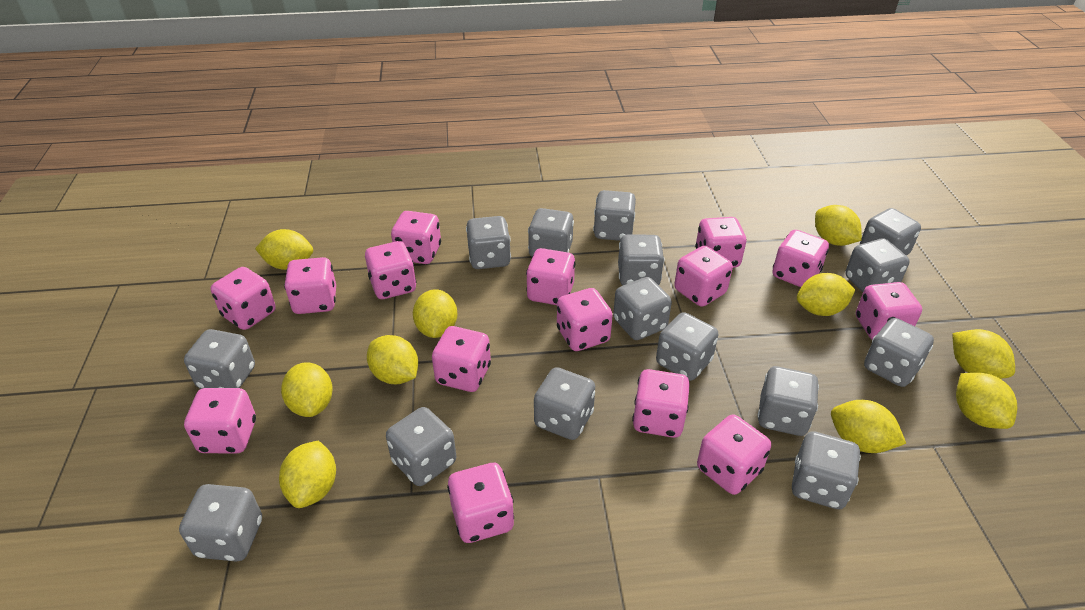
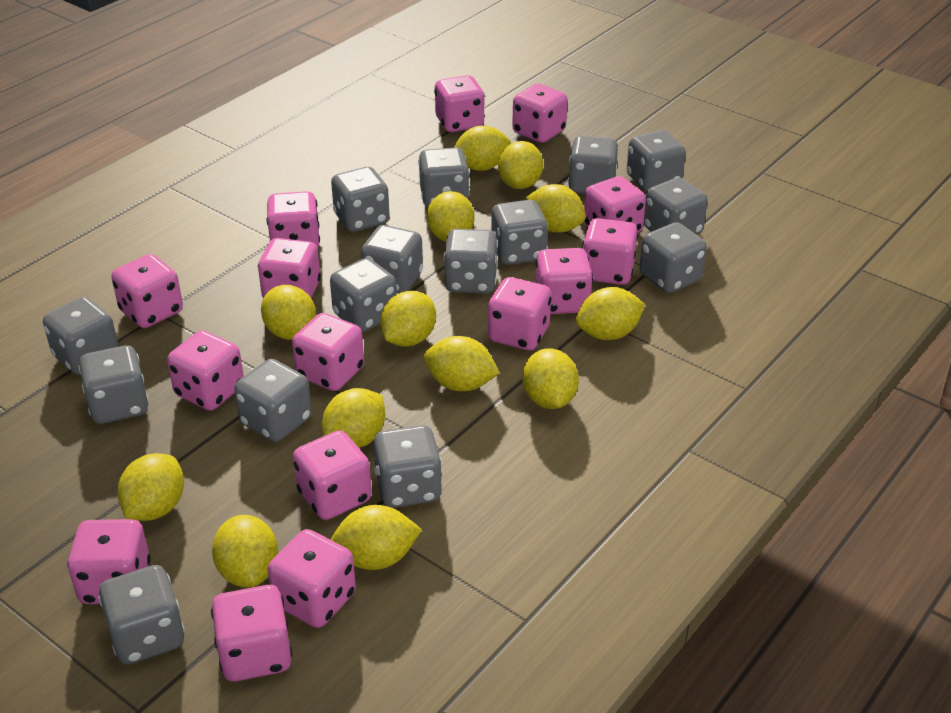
yellow lemon: [255,229,313,270] [279,441,336,508] [281,362,333,417] [367,335,418,384] [413,289,458,338] [797,273,855,316] [815,205,862,246] [831,400,906,453] [952,329,1015,379] [956,373,1017,429] = 10 -> [117,453,184,521] [212,515,278,588] [261,285,316,340] [322,388,385,448] [331,505,422,570] [380,291,436,347] [424,336,500,391] [427,191,474,242] [454,126,511,171] [498,141,543,189] [522,348,579,409] [526,184,586,233] [576,287,645,340] = 13

